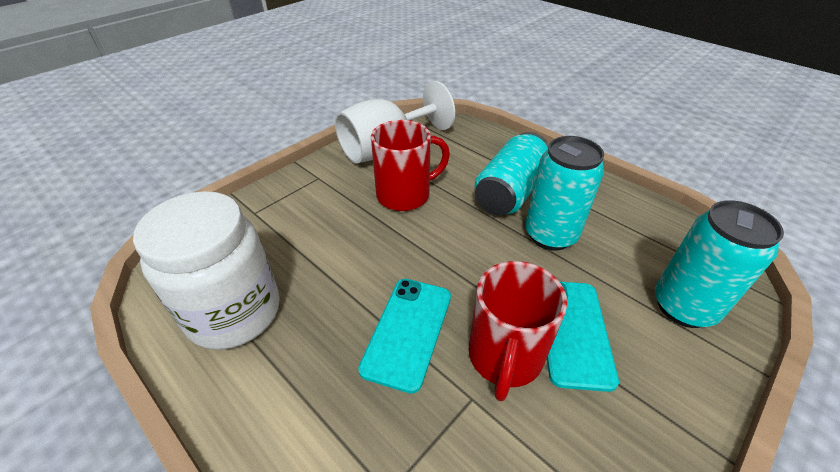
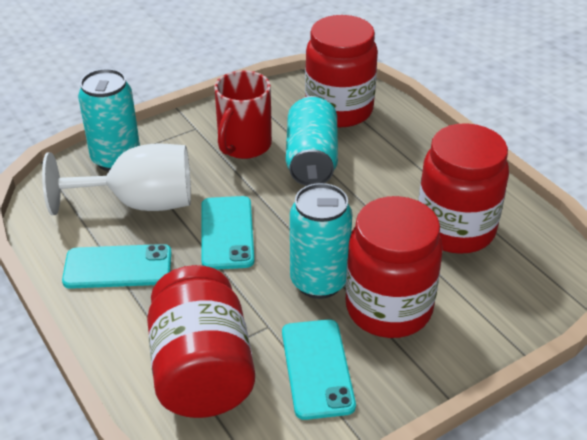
red jar: none = 0 -> [147,265,255,418] [305,15,378,127] [346,196,443,338] [418,123,509,254] = 4
red mug: [371,120,450,211] [469,261,567,401] = 2 -> [214,70,272,159] = 1
turquoise phone: [358,279,451,394] [547,282,619,392] = 2 -> [62,244,172,289] [202,196,255,270] [282,319,356,420] = 3
white jar: [133,191,280,350] = 1 -> none = 0

